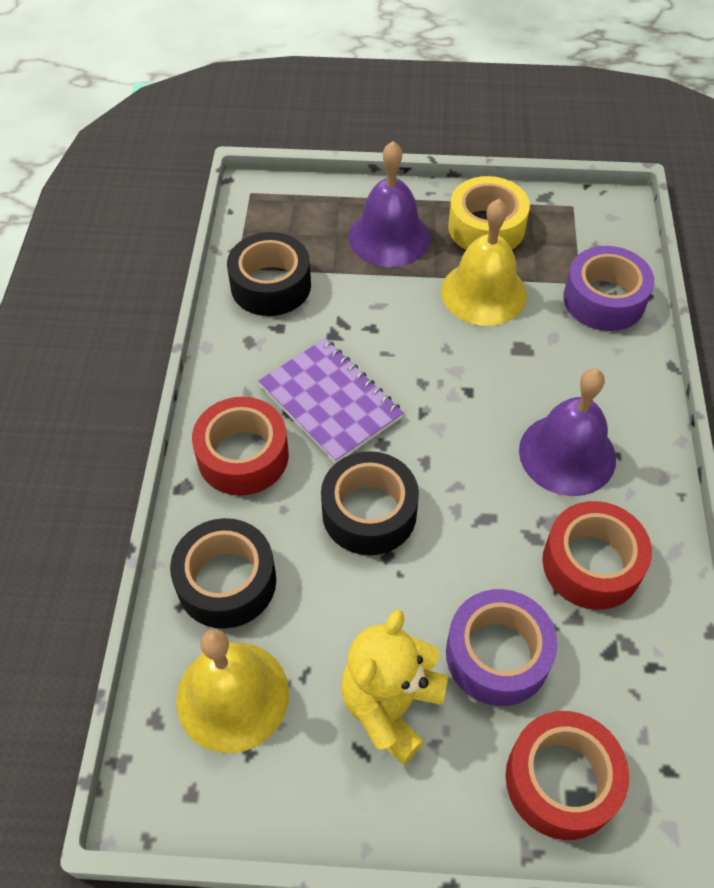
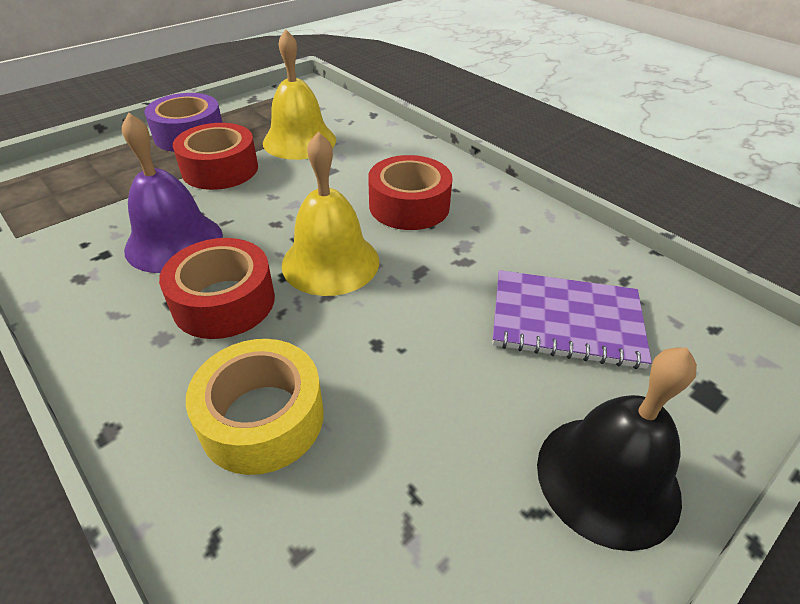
black bell: none = 0 -> [537,347,697,551] = 1
black tape: [170,518,276,629] [227,232,311,316] [321,451,419,555] = 3 -> none = 0
purple bell: [349,141,431,267] [519,368,616,496] = 2 -> [122,113,223,273] = 1
purple tape: [446,589,558,706] [564,246,654,331] = 2 -> [144,93,223,152] = 1
yellow teddy bear: [341,609,448,765] = 1 -> none = 0

